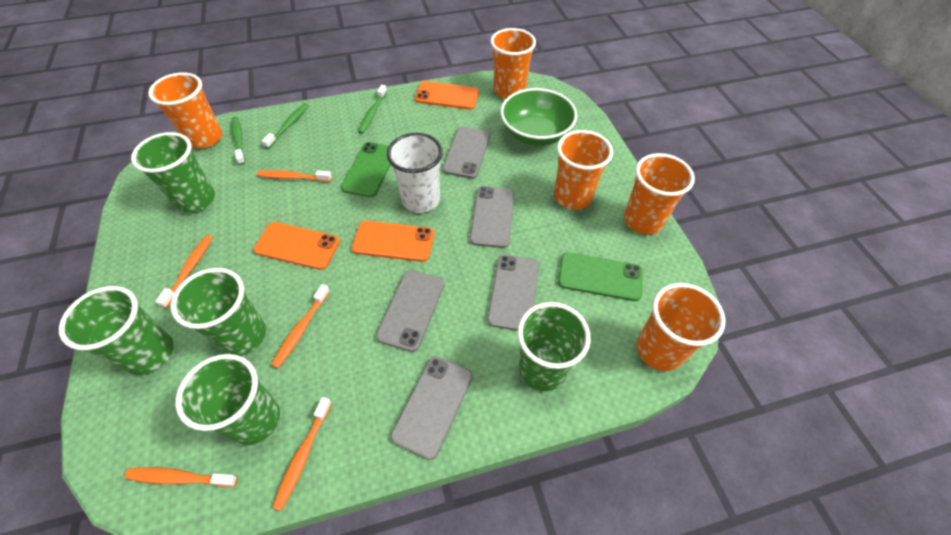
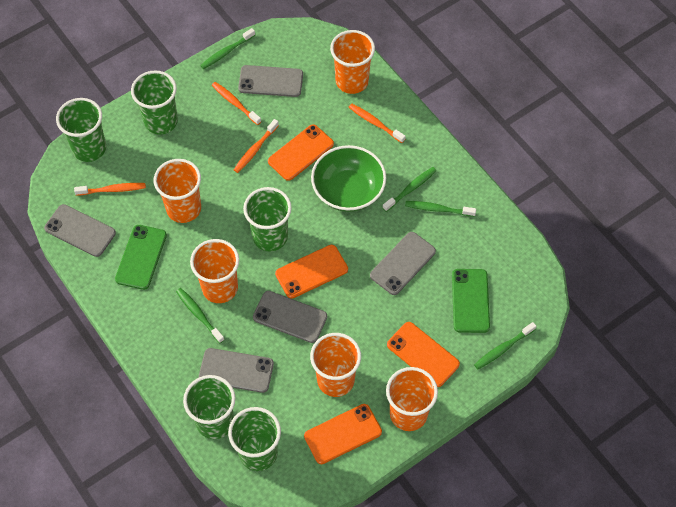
green toothbrush: [231,116,245,165] [262,103,309,149] [358,85,387,134] = 3 -> [176,288,224,343] [200,28,255,69] [383,167,436,212] [405,201,476,217] [474,322,536,369] = 5
orange phone: [253,222,340,270] [352,221,434,262] [414,81,479,110] = 3 -> [268,124,334,181] [275,245,348,299] [304,404,382,464] [387,322,460,387] = 4
orange toothbrush: [124,467,238,487] [156,235,213,308] [257,170,332,182] [271,284,330,368] [272,397,332,511] = 5 -> [74,183,146,195] [212,82,261,125] [234,119,279,173] [349,103,406,143] = 4
white cup: [387,133,443,213] = 1 -> none = 0

